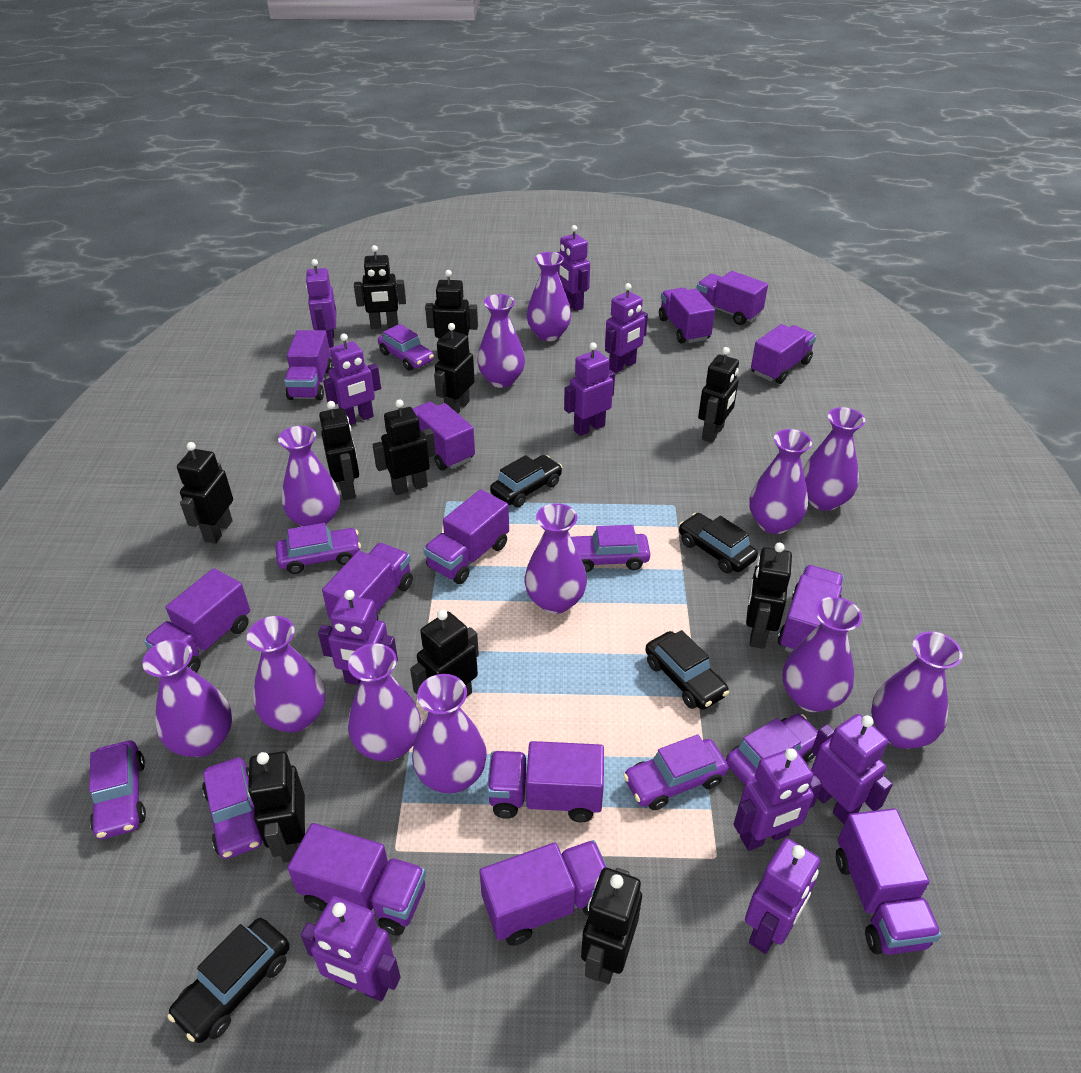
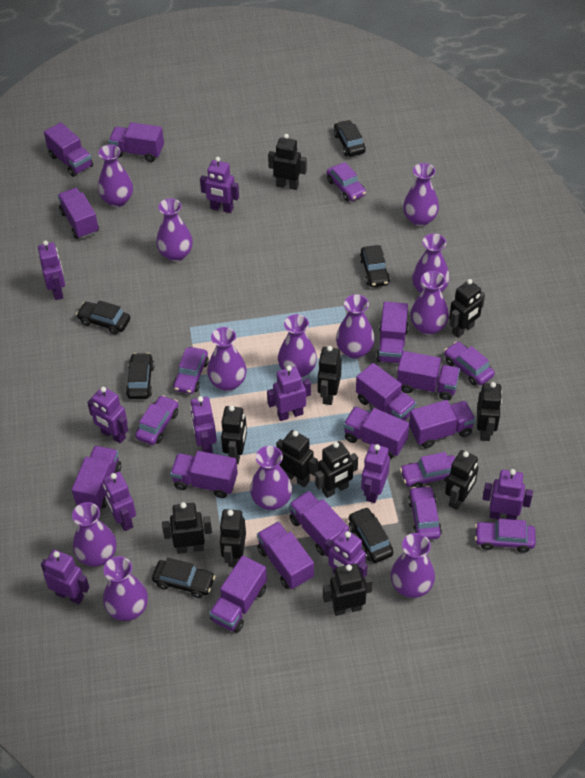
black car: [167,918,290,1043] [490,455,562,507] [645,630,729,710] [679,513,758,573] = 4 -> [76,300,130,335] [126,353,154,399] [152,558,215,598] [334,120,366,157] [349,507,393,563] [360,245,390,287] = 6

